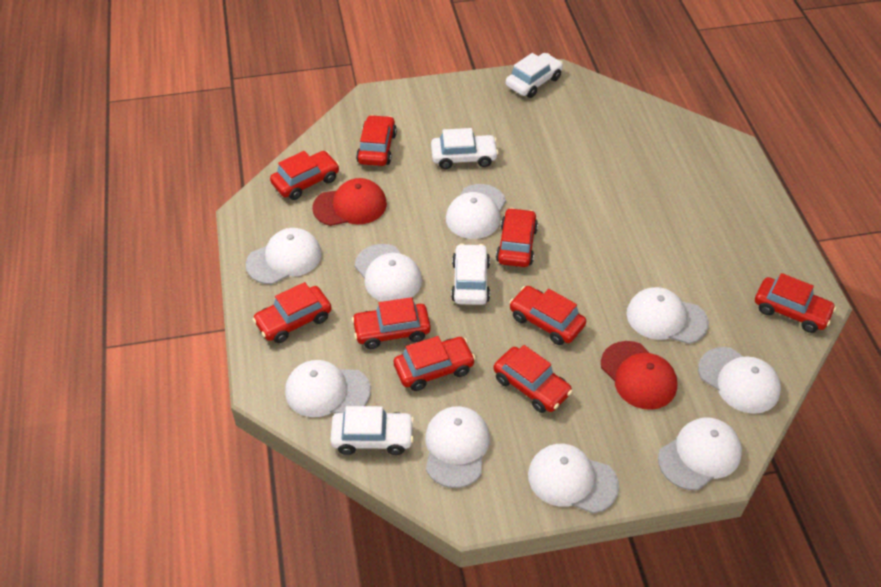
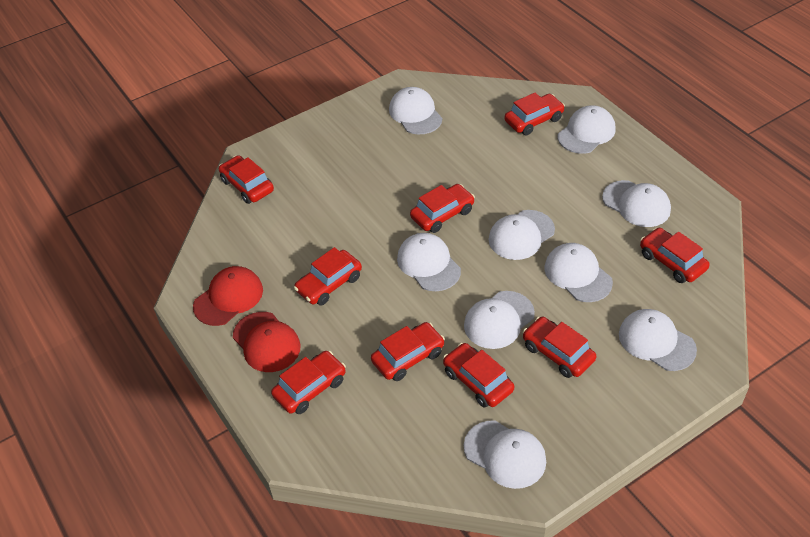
white car: [330,406,414,455] [431,128,499,169] [451,244,490,305] [506,53,563,98] = 4 -> none = 0

